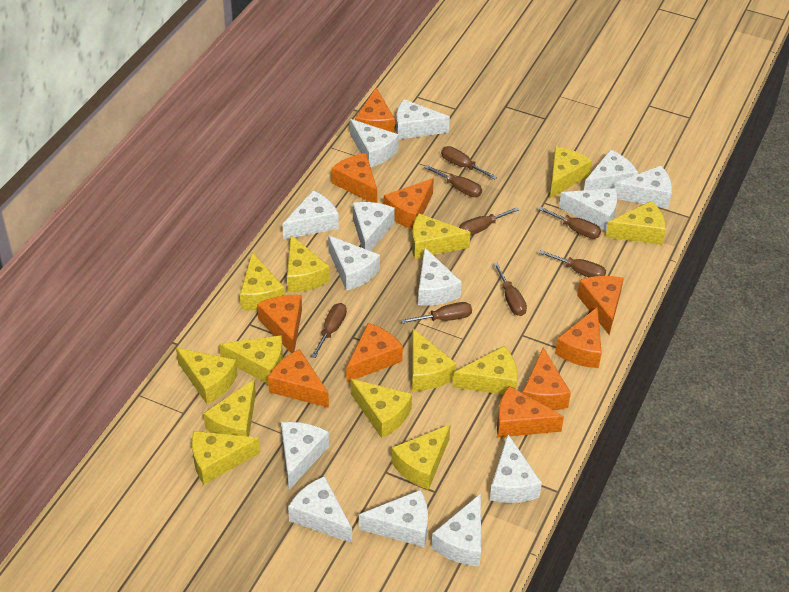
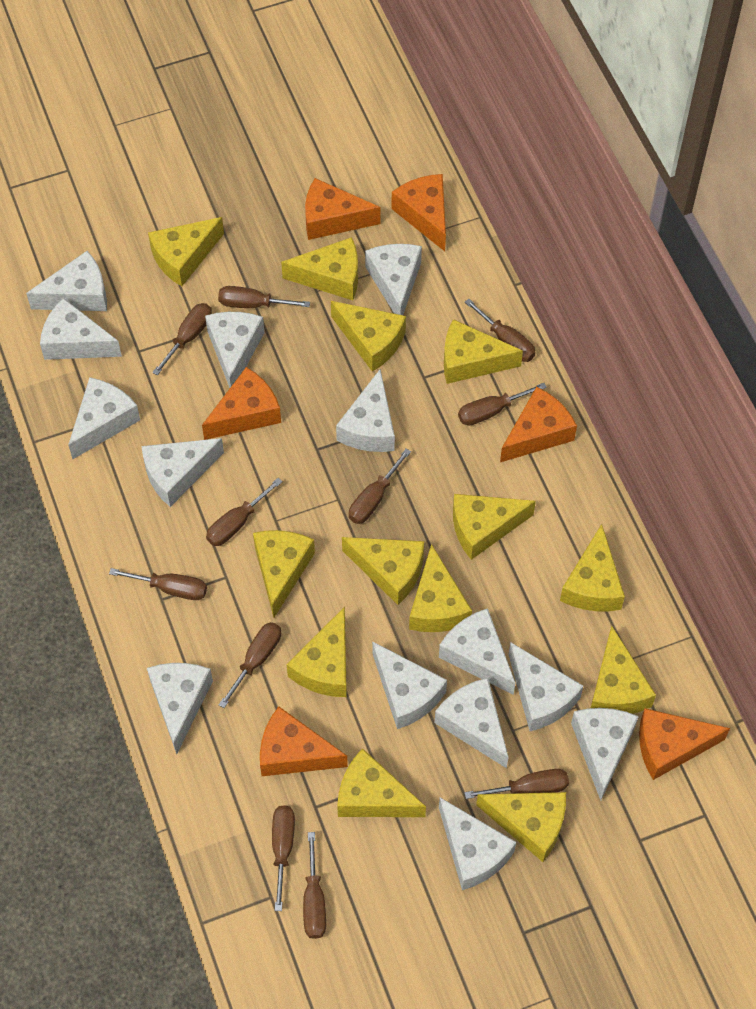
brown screwdriver: [311,303,347,358] [401,302,472,324] [424,165,482,197] [441,146,497,180] [459,207,519,236] [493,263,527,316] [538,207,601,239] [539,250,606,277] = 8 -> [109,568,207,600] [152,303,212,375] [206,478,283,546] [218,286,310,308] [219,622,281,708] [272,805,295,911] [303,832,326,939] [349,449,411,524] [458,383,547,425] [464,769,569,799] [465,299,536,362] = 11
orange cheese: [257,295,302,353] [268,349,329,408] [332,153,377,203] [346,323,403,383] [355,88,395,133] [384,178,434,229] [497,386,564,437] [523,347,571,410] [555,307,602,368] [577,276,624,335] = 10 -> [202,367,281,440] [260,706,348,776] [305,178,380,240] [392,174,446,251] [500,387,577,462] [639,708,730,780] = 6

